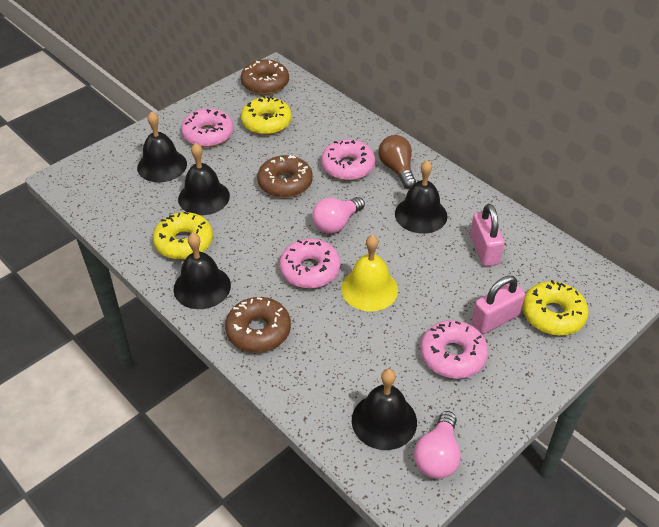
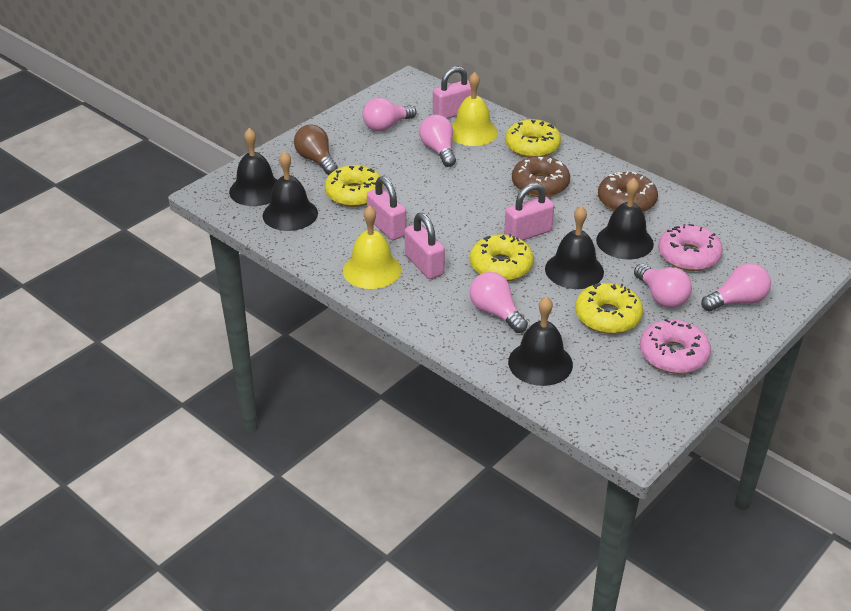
brown donut: [225,297,291,353] [241,59,289,95] [257,155,313,198] = 3 -> [512,156,570,197] [598,171,658,212] = 2
pink donut: [181,108,233,147] [279,239,341,289] [321,139,375,181] [420,320,488,379] = 4 -> [640,319,711,374] [658,224,723,271] = 2
pink light bulb: [312,197,365,234] [414,411,461,479] = 2 -> [362,98,417,132] [419,115,456,167] [470,272,528,333] [634,264,692,308] [701,263,771,311] = 5
pink padlock: [470,204,504,266] [472,276,525,334] = 2 -> [367,176,406,240] [405,213,445,279] [433,66,471,119] [504,183,554,240] = 4
yellow bell: [341,235,398,311] = 1 -> [343,205,401,289] [452,72,498,146] = 2
yellow donut: [153,212,213,260] [241,96,292,135] [522,280,589,336] = 3 -> [325,165,384,207] [470,234,534,281] [505,119,561,158] [575,283,643,334] = 4

